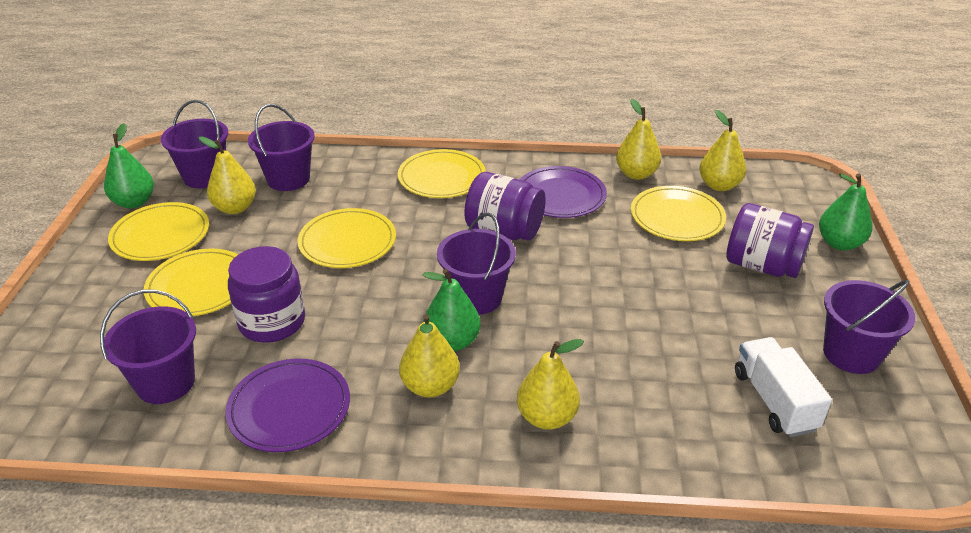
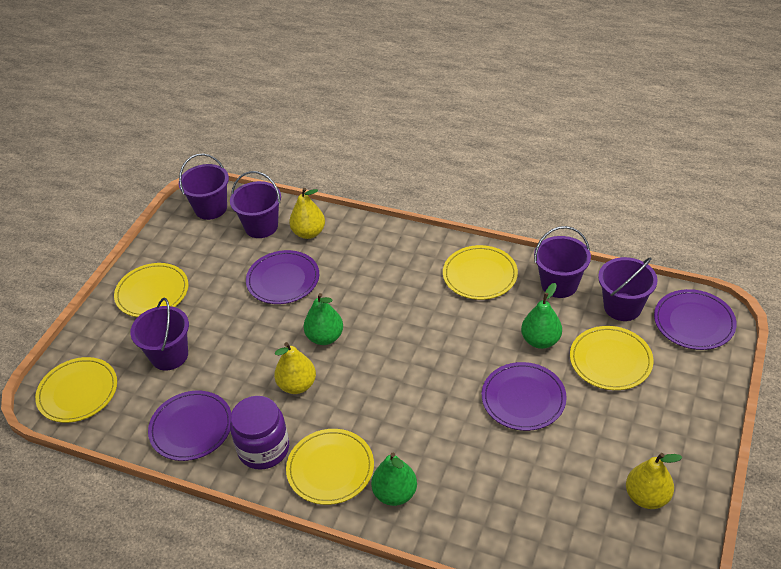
purple jar: [228,246,305,343] [464,172,546,241] [726,203,814,278] = 3 -> [230,396,289,470] = 1
purple plate: [225,359,350,452] [520,166,607,218] = 2 -> [148,391,232,461] [246,250,319,304] [482,362,567,431] [654,289,737,350] = 4
white truck: [735,337,832,437] = 1 -> none = 0
yellow pear: [199,136,256,214] [399,314,460,398] [517,339,584,430] [616,99,661,180] [699,110,746,191] = 5 -> [274,342,316,394] [289,188,325,239] [626,453,683,509] = 3

